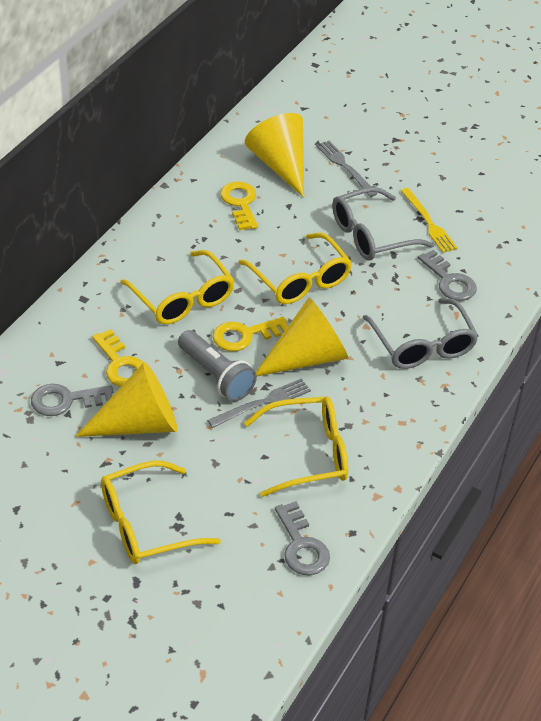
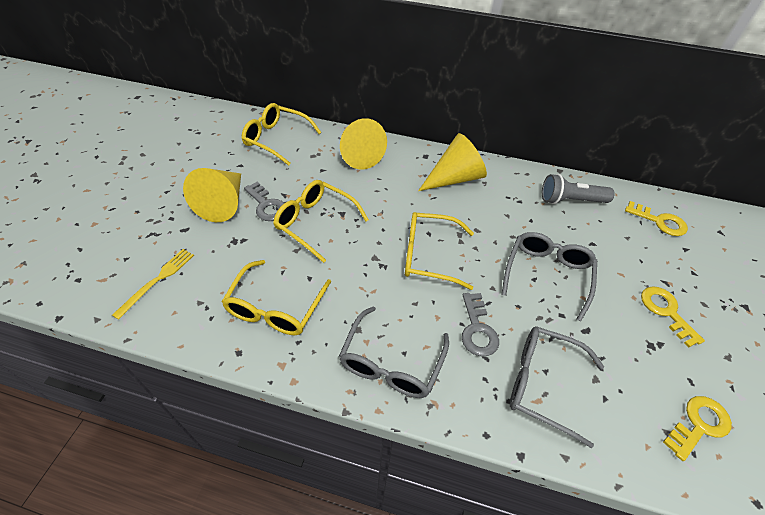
grey fork: [207,378,311,428] [316,141,378,197] = 2 -> none = 0
grey glasses: [332,187,434,260] [363,298,478,369] = 2 -> [339,306,449,398] [502,232,597,321] [510,326,604,448] = 3
grey key: [31,384,114,416] [275,501,330,575] [418,250,477,301] = 3 -> [244,182,284,221] [462,293,499,357] = 2

